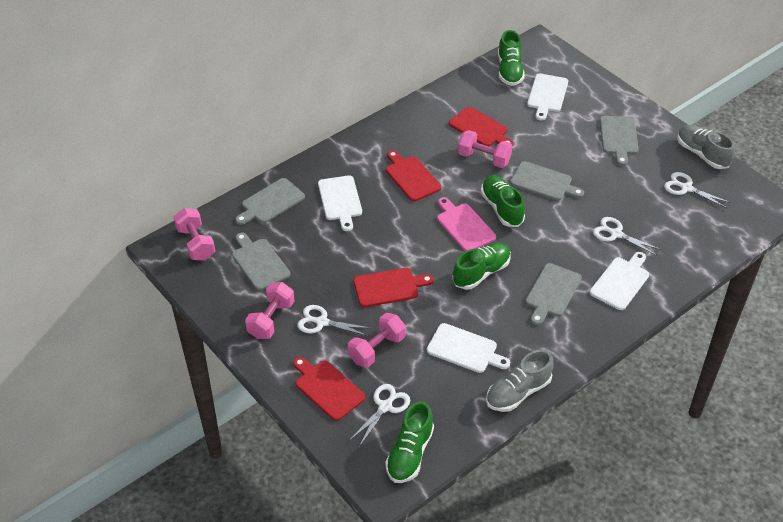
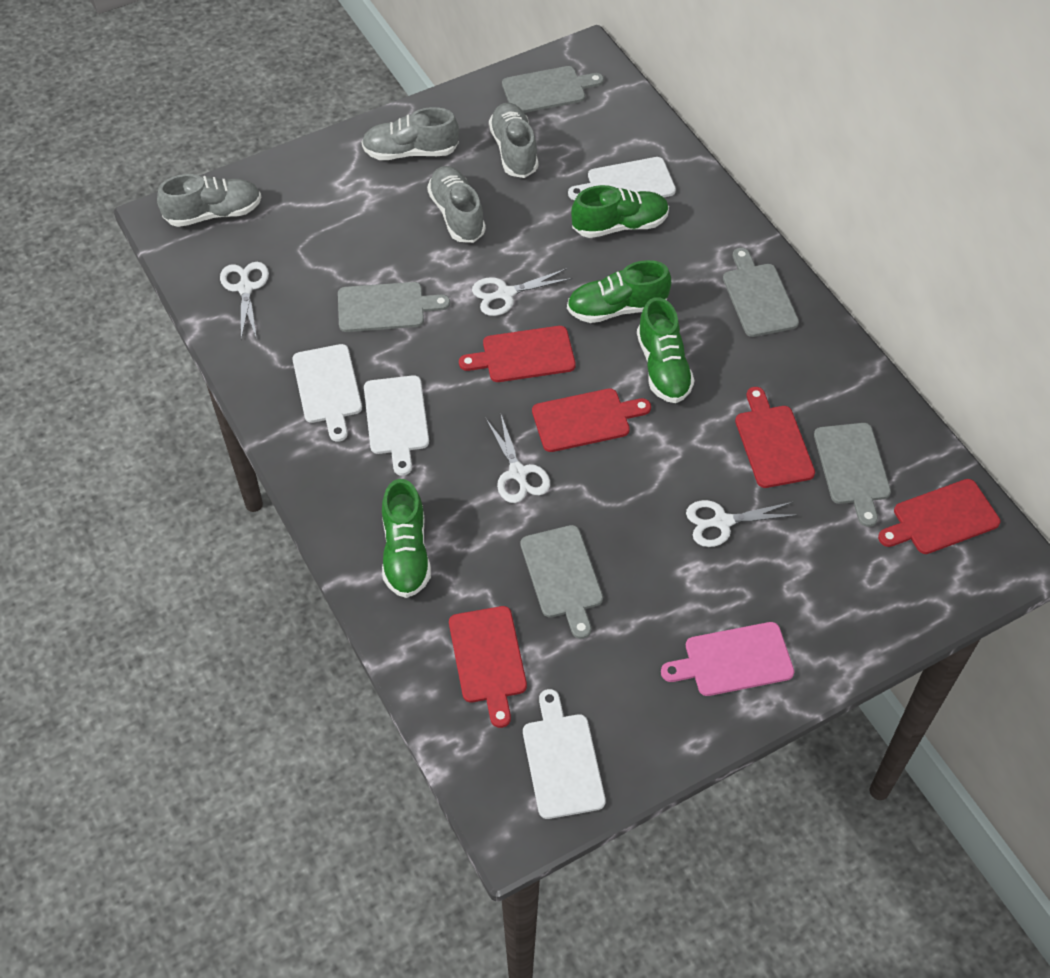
grey shoe: [486,350,554,412] [677,125,735,169] = 2 -> [157,174,261,227] [362,107,459,160] [427,166,486,243] [489,103,538,178] = 4
pink dumbbell: [173,208,215,261] [245,282,295,339] [348,313,406,368] [458,130,512,168] = 4 -> none = 0
red cutting board: [293,357,365,421] [353,268,434,307] [386,150,442,201] [449,107,513,147] = 4 -> [449,606,527,728] [459,326,576,382] [532,388,651,452] [735,387,815,488] [878,479,1001,554] = 5

